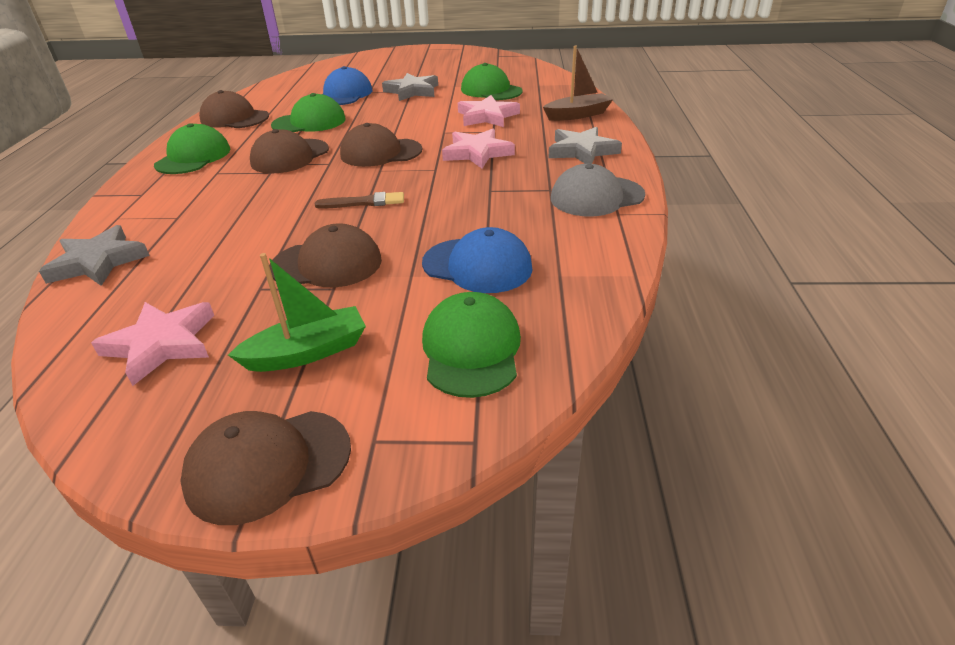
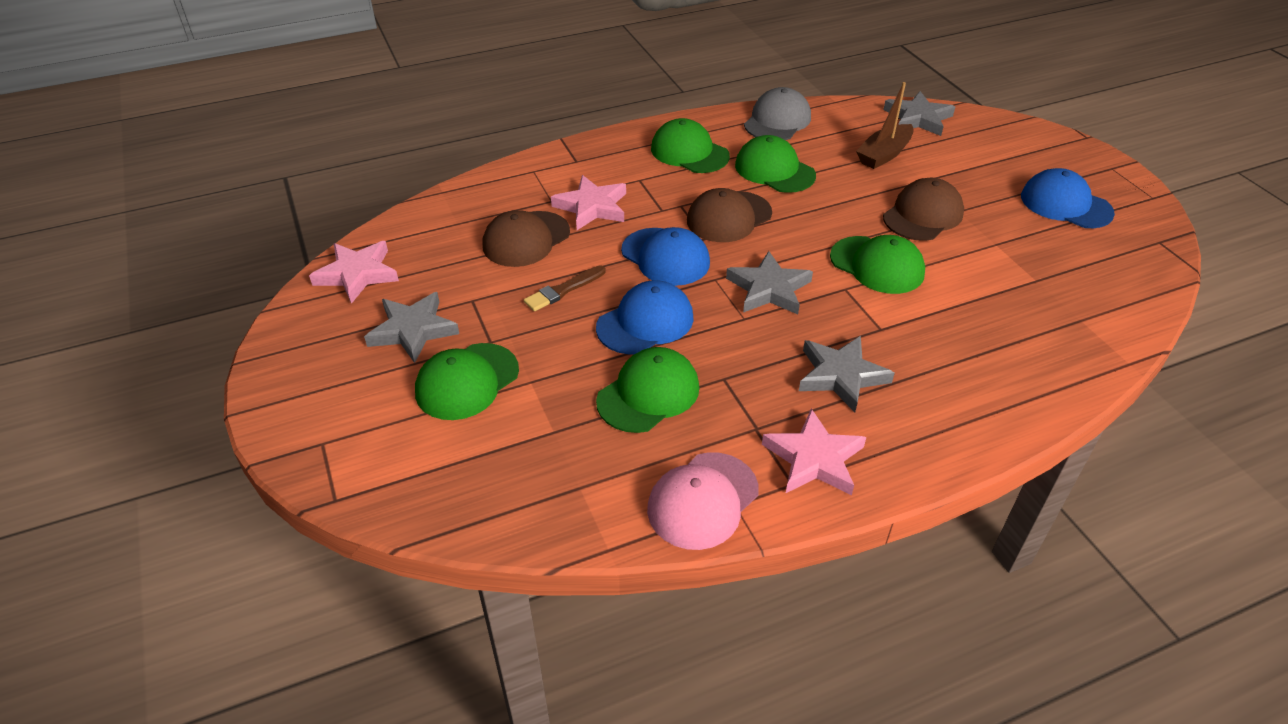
blue cap: [323,66,372,105] [422,227,533,293] = 2 -> [596,280,694,354] [621,227,710,286] [1021,168,1115,228] = 3
brown cap: [180,411,351,525] [199,90,269,128] [250,129,329,173] [269,223,382,287] [340,123,422,167] = 5 -> [482,210,570,267] [687,188,772,242] [883,178,964,241] = 3
green boat: [228,253,366,372] = 1 -> none = 0
green cap: [154,123,231,174] [271,93,346,132] [422,292,521,398] [461,63,523,100] = 4 -> [415,343,519,420] [596,347,699,433] [651,118,730,173] [735,135,816,193] [830,235,925,294] = 5
grey star: [39,225,150,286] [382,73,438,101] [548,127,622,164] = 3 -> [364,292,459,363] [726,251,813,314] [799,336,895,412] [883,91,955,136] = 4
pink cap: none = 0 -> [647,452,759,550] = 1

